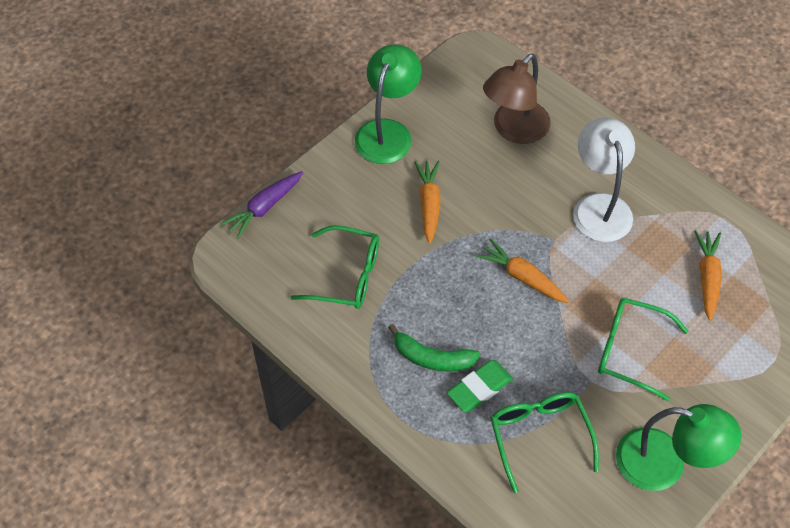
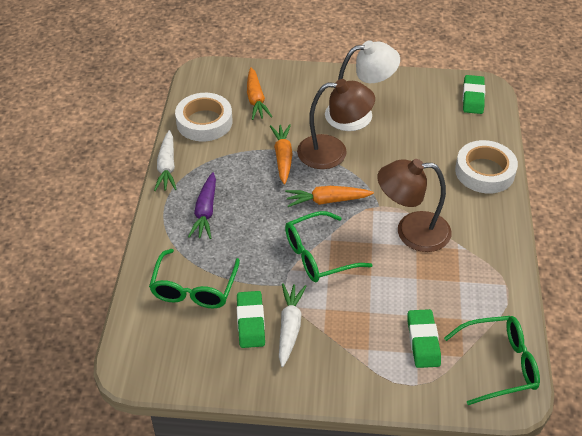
brown lamp: [483,53,551,144] = 1 -> [297,79,375,169] [377,159,451,252] = 2
green banana: [388,324,480,372] = 1 -> none = 0
green eraser: [447,360,513,412] = 1 -> [237,291,265,348] [408,309,441,368] [463,75,485,114] = 3
green lamp: [355,44,422,164] [616,404,742,491] = 2 -> none = 0
white carrot: none = 0 -> [154,130,177,191] [279,283,307,367] = 2
white tape: none = 0 -> [175,93,232,142] [455,140,518,193] = 2

